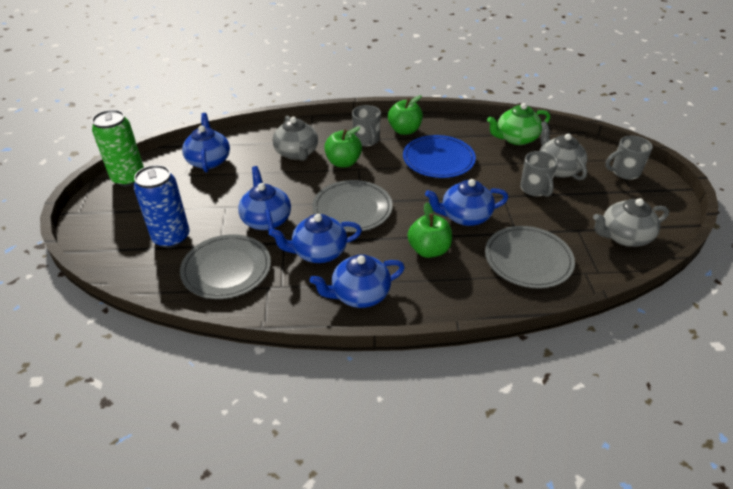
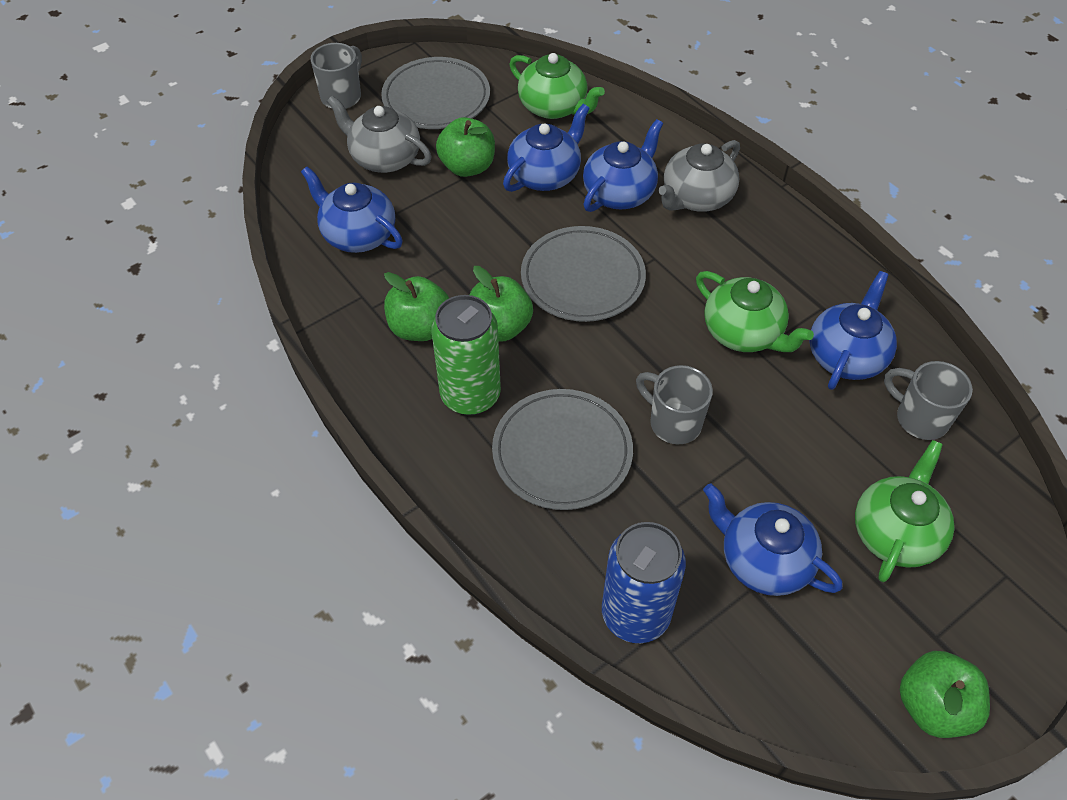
blue plate: [403,135,476,178] = 1 -> none = 0
green apple: [324,127,362,167] [388,95,423,135] [408,202,452,258] = 3 -> [384,272,449,341] [436,117,495,177] [470,266,533,341] [900,651,990,738] = 4
green teapot: [487,103,550,145] = 1 -> [509,53,605,119] [696,271,814,352] [855,440,954,582] = 3
grey teapot: [272,116,318,161] [540,121,587,180] [593,198,669,247] = 3 -> [327,95,431,173] [659,140,740,212] = 2

